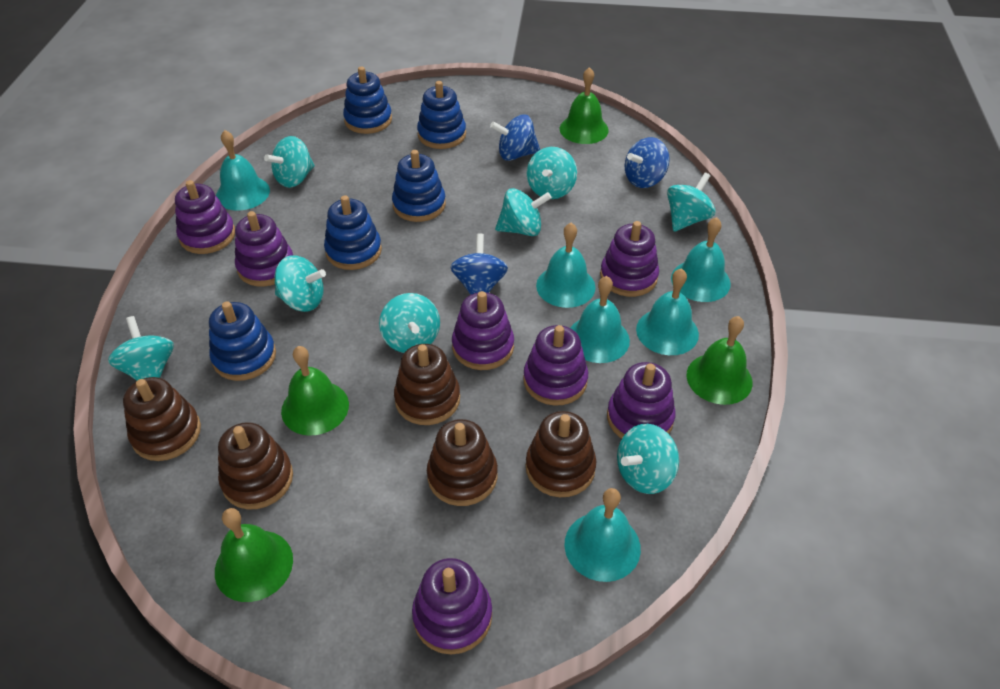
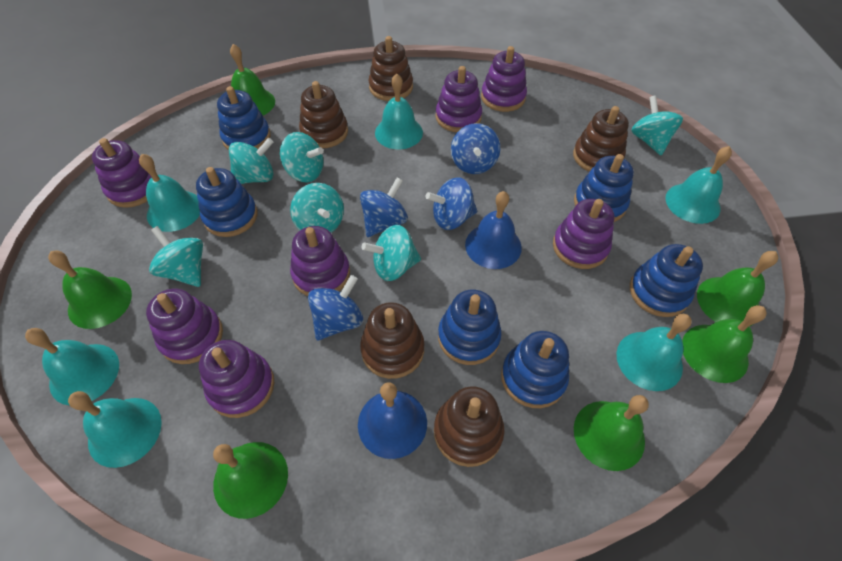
blue bell: none = 0 -> [358,382,427,459] [465,191,522,269] = 2
blue spinning top: [450,234,508,295] [490,115,540,161] [625,137,670,188] = 3 -> [308,275,363,341] [360,177,408,237] [426,177,477,230] [451,123,500,174] = 4
blue stacking toy: [209,301,276,381] [324,195,382,270] [343,66,392,134] [392,150,446,222] [417,81,466,149] = 5 -> [196,167,258,237] [217,86,271,150] [438,290,502,365] [501,331,569,408] [574,154,634,222] [630,244,703,317] = 6
green bell: [215,508,293,602] [281,346,349,436] [560,67,609,144] [687,316,753,405] = 4 -> [48,251,132,329] [213,442,288,519] [230,44,275,116] [574,395,649,471] [682,305,767,383] [697,251,778,327] = 6
turquoise spinning top: [108,316,174,381] [264,136,315,188] [275,255,326,312] [379,293,440,353] [495,188,552,236] [527,147,577,199] [617,424,679,494] [667,172,716,232] = 8 -> [149,226,203,287] [229,138,274,184] [280,132,324,182] [290,183,344,233] [362,225,421,281] [631,95,683,155] = 6

